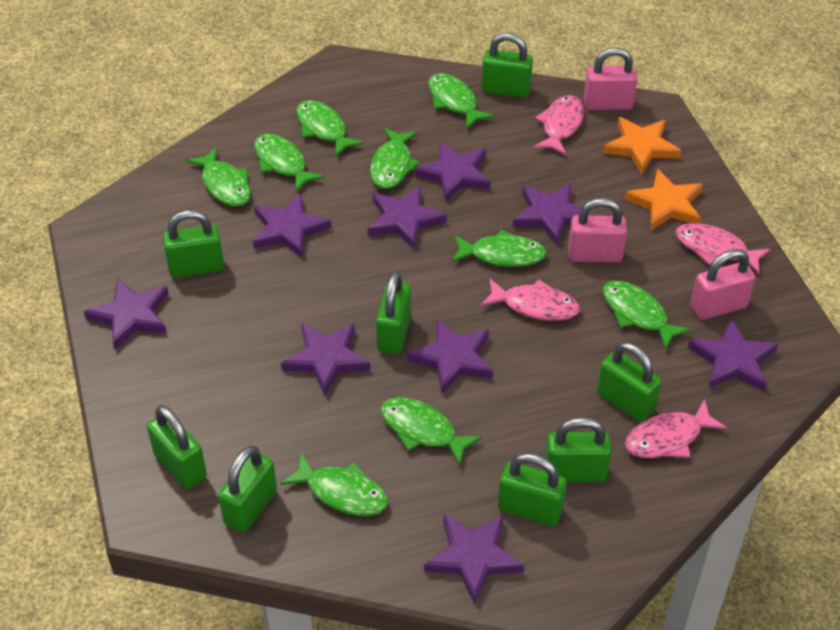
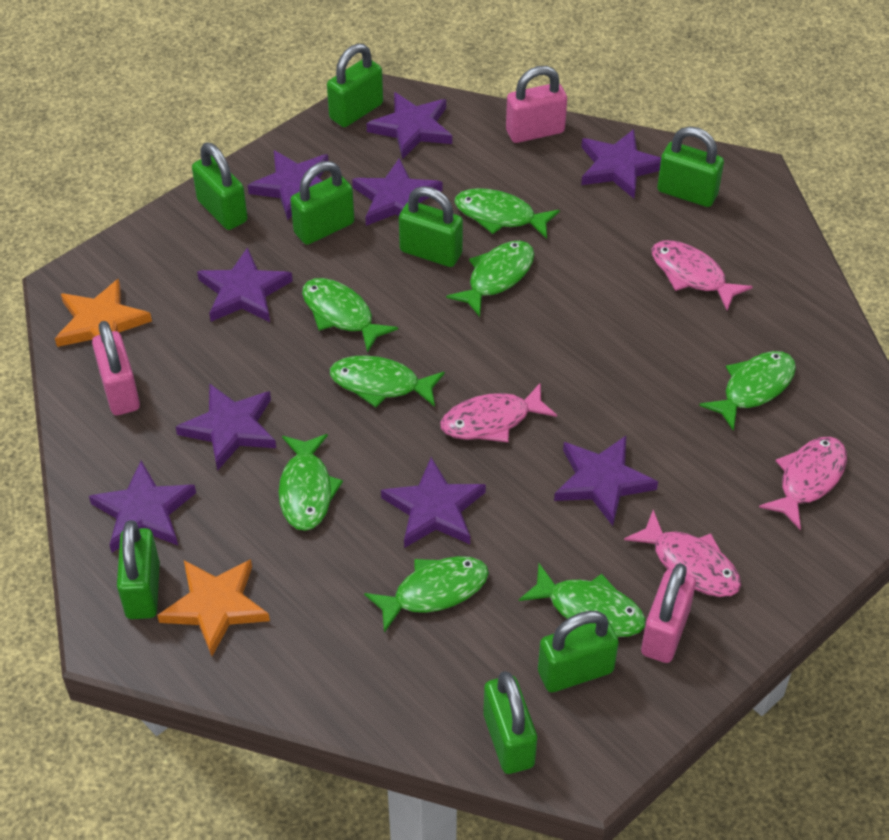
green fish: [186,147,251,206] [254,134,324,192] [280,453,388,516] [296,100,364,157] [370,128,420,189] [381,397,482,466] [428,73,494,128] [451,230,547,267] [603,281,692,350] = 9 -> [278,434,343,531] [302,278,398,353] [330,355,445,407] [364,556,489,633] [446,241,534,317] [454,188,560,239] [519,563,646,637] [699,351,796,431] = 8

